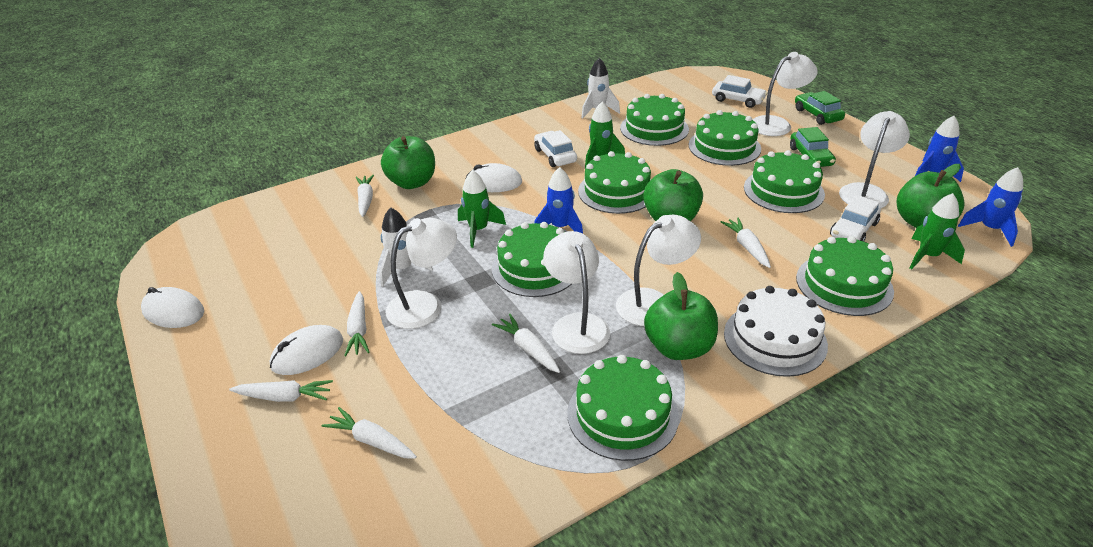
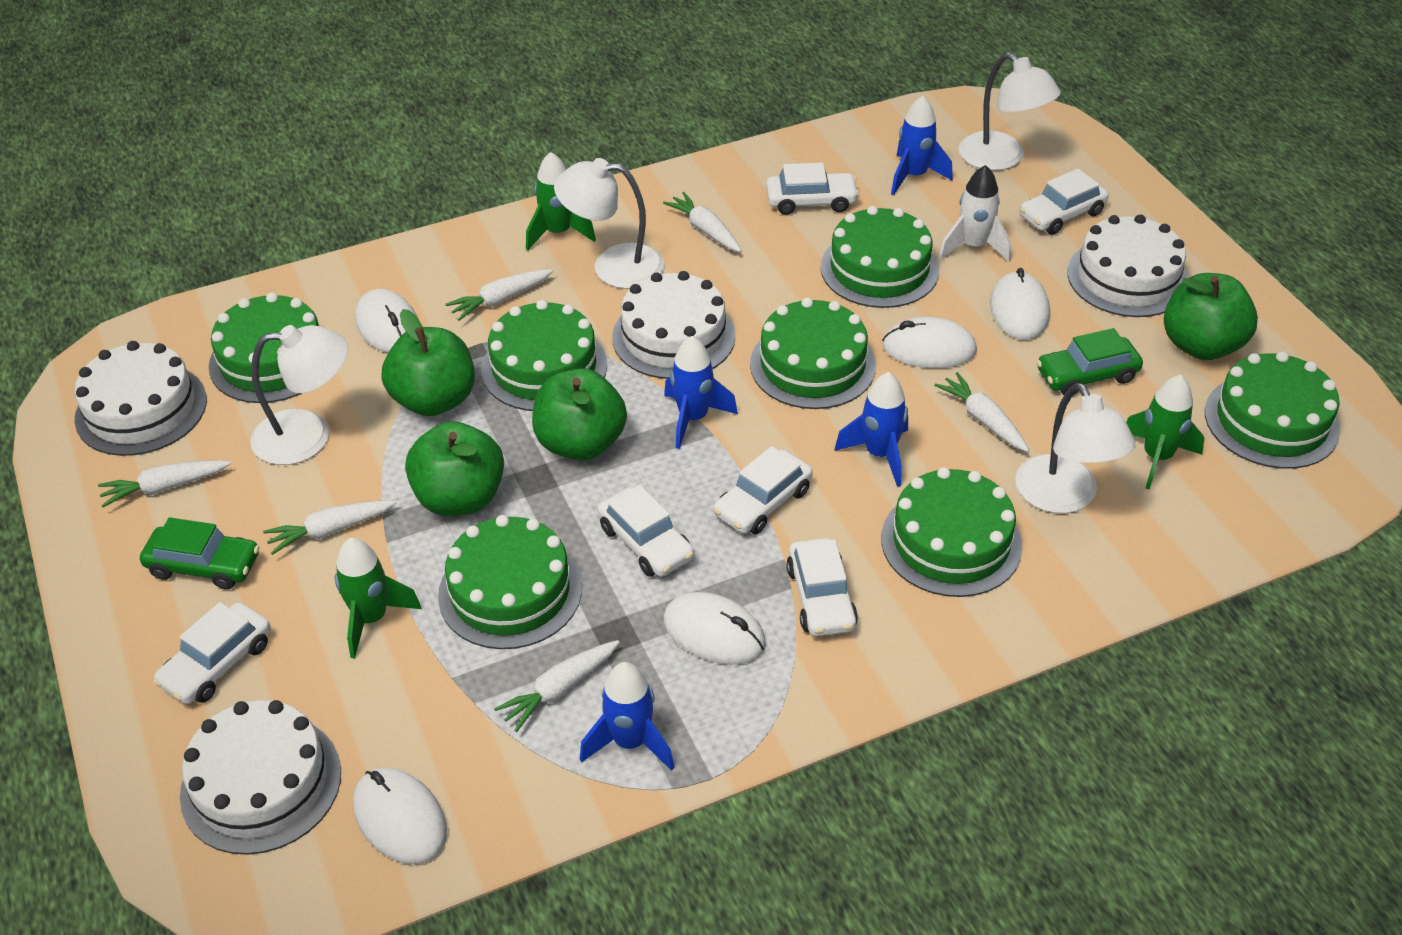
blue rocket: [535,167,583,234] [915,116,964,182] [958,167,1023,247] = 3 -> [580,662,675,771] [664,336,738,449] [834,372,908,487] [891,96,953,195] = 4
white cake: [724,286,828,377] = 1 -> [74,341,207,456] [180,700,341,855] [612,271,736,379] [1067,215,1188,317] = 4
white car: [534,130,577,167] [712,75,767,108] [830,195,881,242] = 3 -> [153,602,271,704] [598,485,694,577] [713,446,813,534] [766,162,859,215] [786,538,858,636] [1019,169,1109,235] = 6
white lamp: [386,218,457,329] [543,231,610,354] [616,215,701,326] [752,52,818,136] [839,111,910,208] = 5 -> [251,325,348,465] [554,158,664,289] [959,53,1061,171] [1015,383,1136,514] = 4
white mouse: [141,287,204,328] [270,325,343,375] [466,163,522,192] = 3 -> [353,767,447,864] [355,289,418,353] [663,592,766,665] [882,317,977,368] [990,268,1050,340] = 5
white rocket: [380,207,433,286] [581,58,620,118] = 2 -> [939,165,1011,261] = 1

